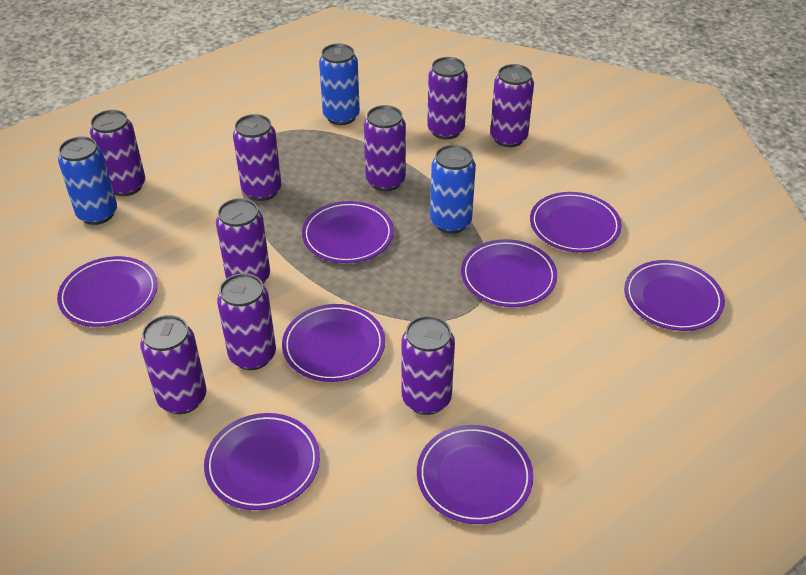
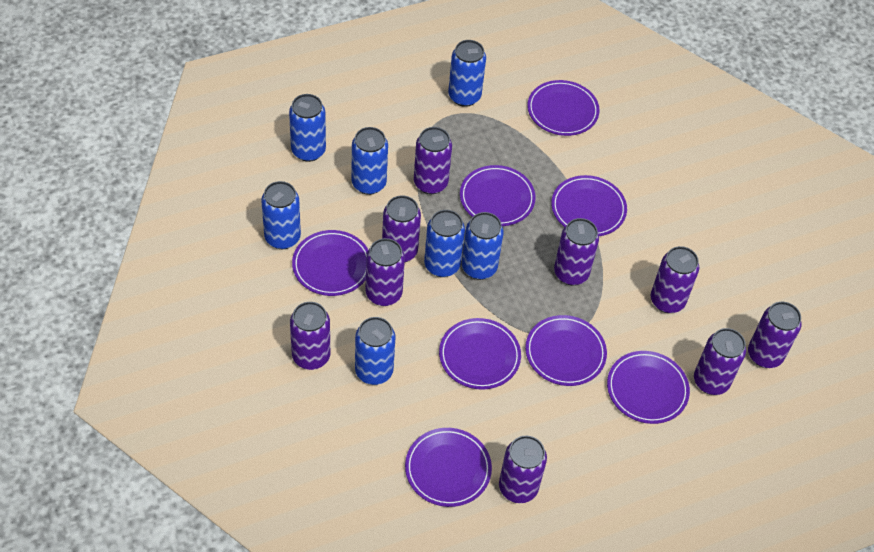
blue can: [58,136,117,225] [319,44,360,125] [430,145,476,234] = 3 -> [261,181,301,249] [289,94,326,162] [351,127,388,195] [355,317,395,385] [424,210,465,277] [448,40,486,107] [462,212,504,280] = 7

